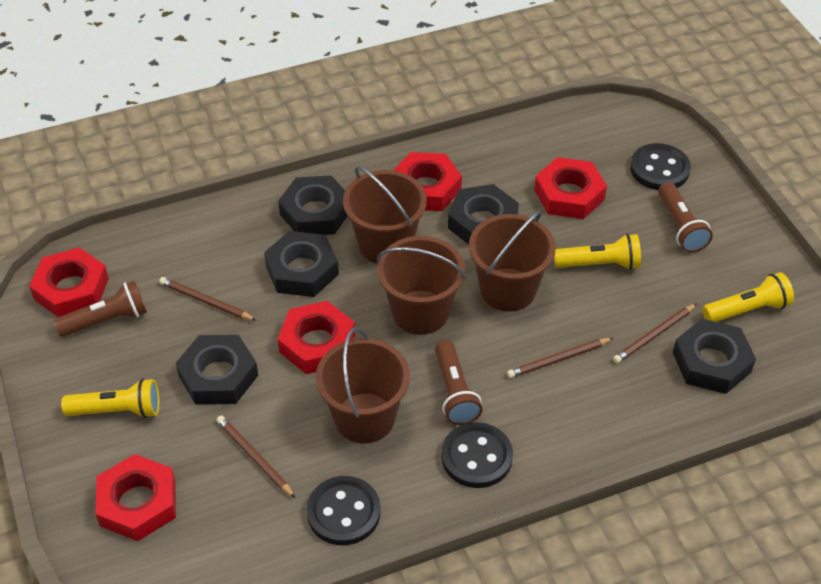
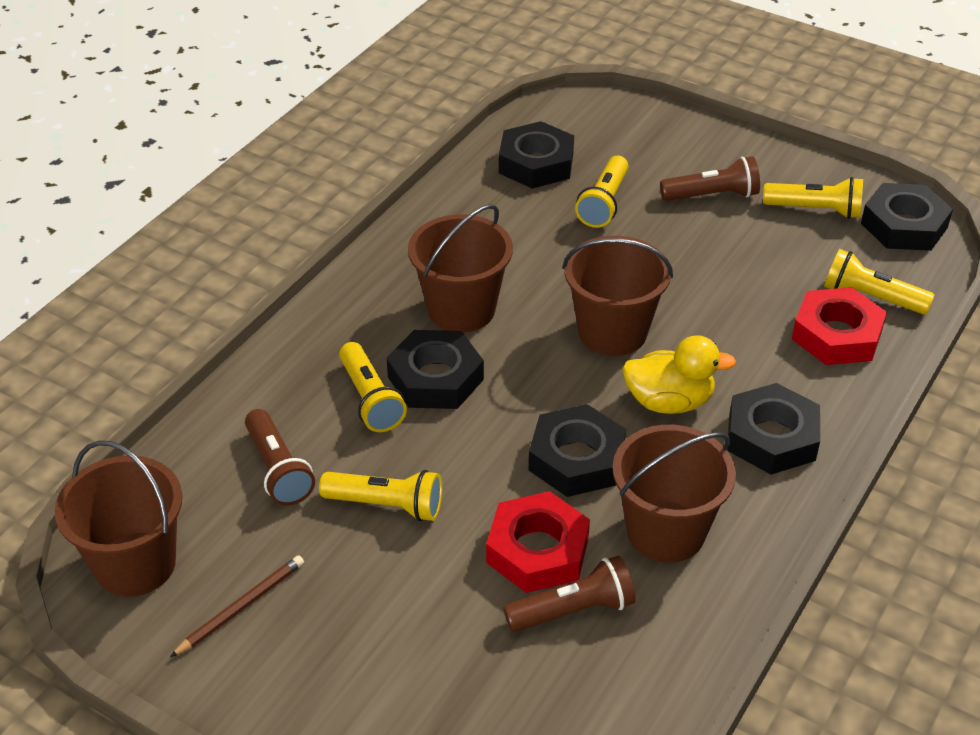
black button: [307,476,381,545] [441,422,513,488] [630,143,691,190] = 3 -> none = 0
brown pencil: [159,277,257,321] [217,415,295,498] [507,338,613,378] [613,303,697,363] = 4 -> [170,555,304,657] = 1
red nut: [29,248,109,317] [95,454,176,541] [278,301,355,374] [393,152,462,211] [534,157,607,219] = 5 -> [486,491,590,593] [792,287,887,365] = 2
yellow duck: none = 0 -> [622,335,736,414] = 1
yellow flashlight: [61,378,160,418] [554,234,641,270] [702,272,794,322] = 3 -> [319,470,442,521] [339,342,407,432] [575,155,629,228] [763,177,863,219] [824,249,935,315] = 5

